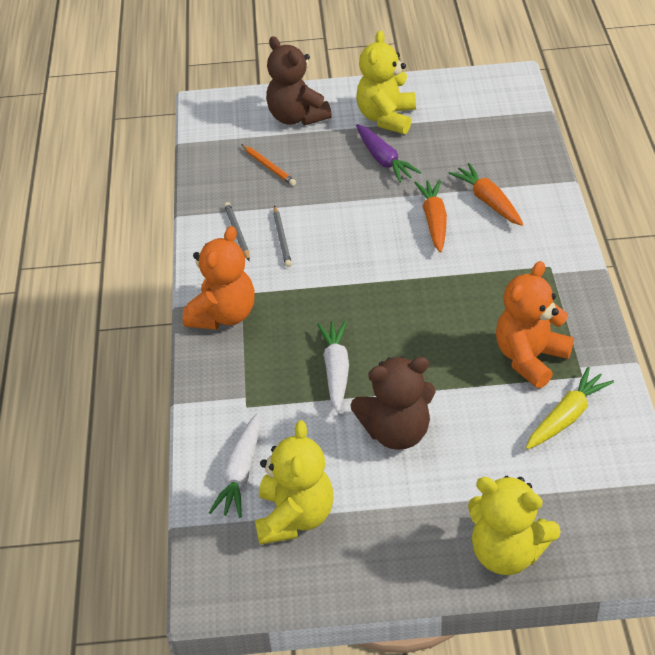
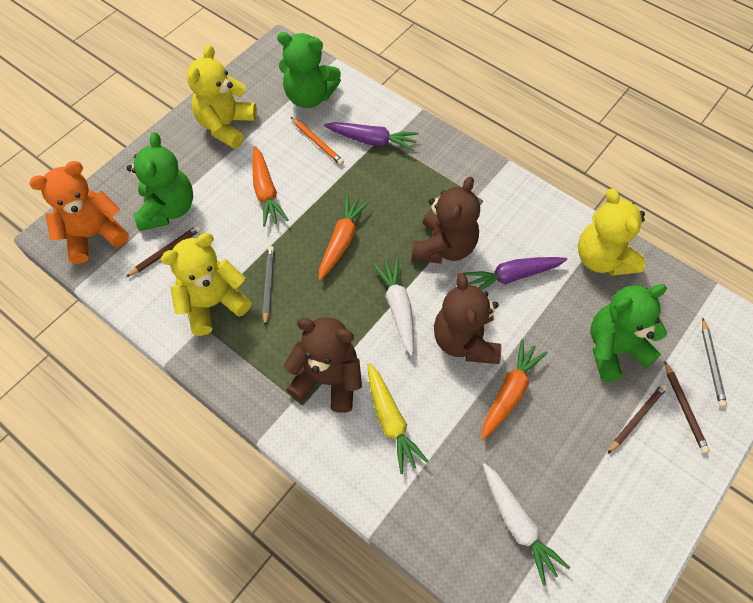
brown pencil: none = 0 -> [126,225,201,277] [608,383,668,454] [664,361,710,453] = 3
brown teddy bear: [266,36,332,125] [350,357,436,450] = 2 -> [283,317,362,413] [411,177,480,264] [434,273,501,364] = 3
green teddy bear: none = 0 -> [127,132,193,231] [277,32,341,108] [591,284,667,382] = 3
orange carrot: [414,179,447,253] [448,163,523,226] = 2 -> [252,146,288,227] [319,194,370,280] [481,339,547,440] = 3
orange teddy bear: [182,226,255,330] [496,261,574,388] = 2 -> [29,161,129,264] = 1
purple carrot: [356,124,421,183] = 1 -> [324,122,419,151] [463,257,567,290] = 2

